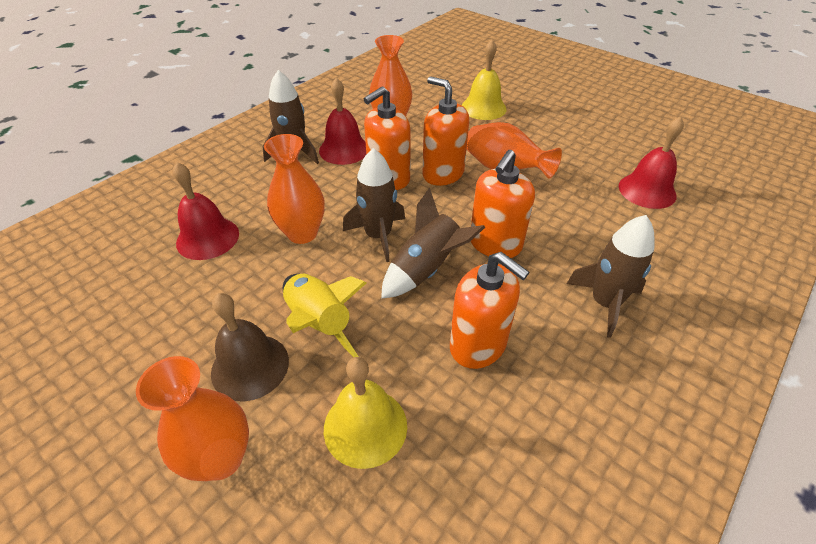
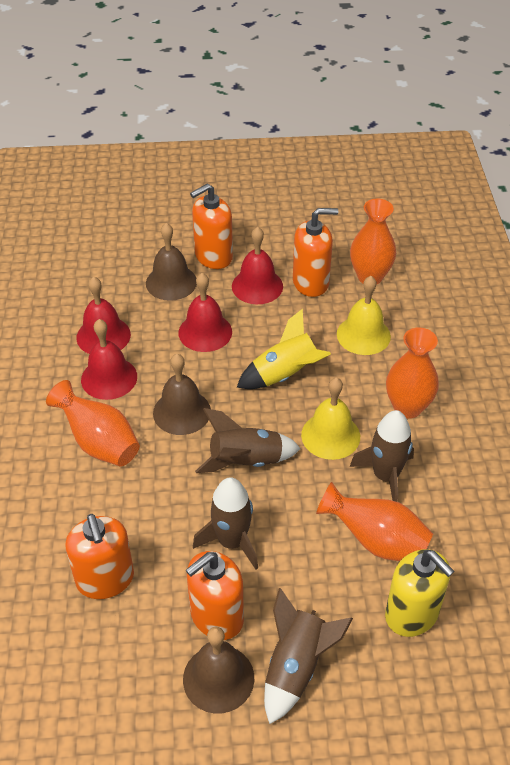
brown bell: [211,293,289,401] = 1 -> [146,223,197,301] [153,354,211,435] [183,627,254,714] = 3
red bell: [173,162,239,260] [319,78,366,165] [619,116,684,209] = 3 -> [76,276,131,354] [81,319,137,400] [178,273,232,352] [232,227,283,304] = 4
yellow soap dispenser: none = 0 -> [385,549,454,637] = 1

